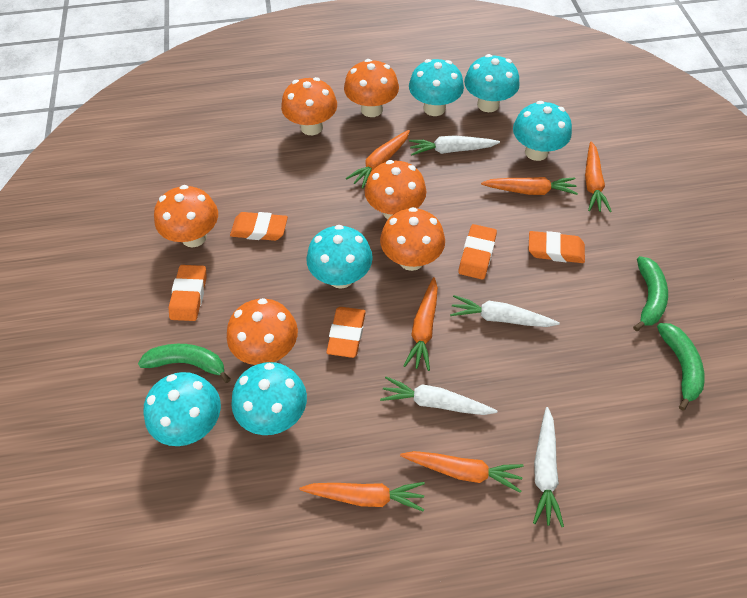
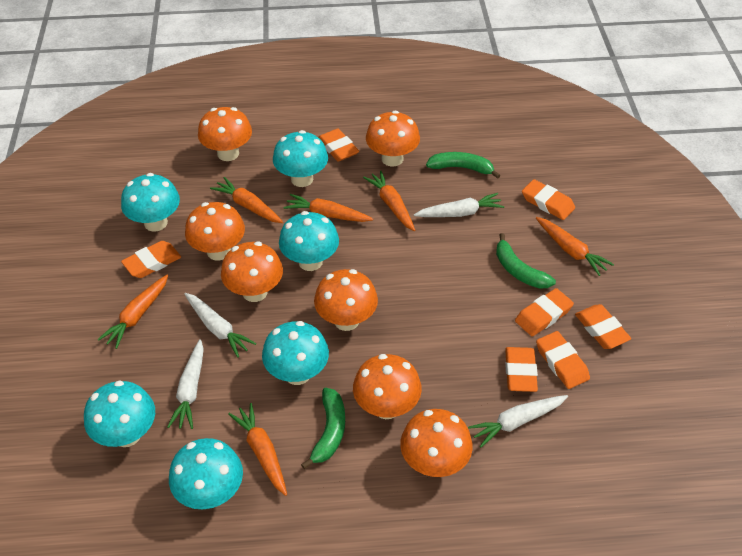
orange eraser: [169,265,207,321] [230,212,288,241] [326,307,366,358] [458,224,497,280] [529,231,585,263] = 5 -> [121,241,181,278] [318,129,359,161] [505,347,538,392] [515,288,574,336] [522,179,575,220] [536,331,590,389] [575,304,631,349] = 7
orange mushroom: [154,185,218,248] [227,298,298,365] [281,77,337,135] [344,59,399,117] [365,160,427,219] [380,207,445,271] = 6 -> [185,202,245,260] [198,107,252,161] [221,242,283,302] [314,269,378,331] [353,354,422,419] [366,111,420,166] [400,409,473,477] = 7

